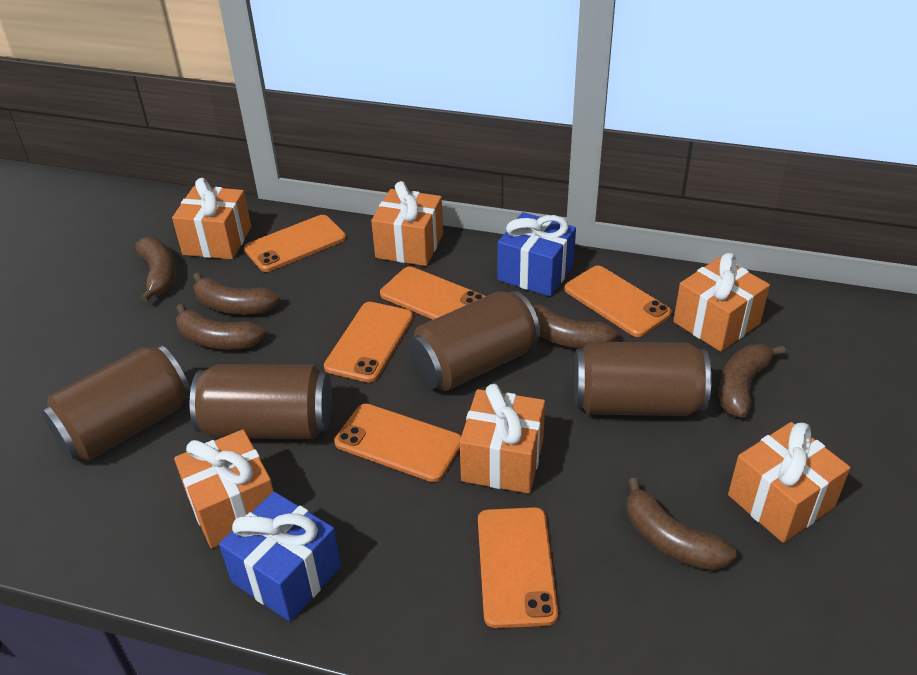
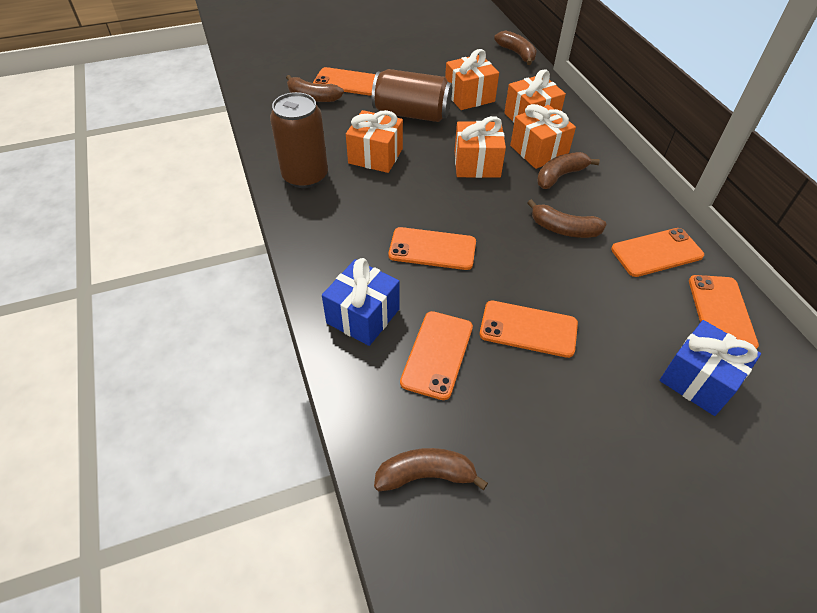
brown banana: [135,237,176,302] [176,304,266,350] [193,273,280,315] [527,298,618,349] [627,478,737,571] [719,344,785,418] = 6 -> [286,75,344,102] [374,448,488,491] [494,31,537,65] [527,199,607,238] [537,152,600,189] = 5
brown can: [41,345,190,461] [190,364,332,439] [408,290,540,391] [574,341,711,416] = 4 -> [270,92,328,188] [372,69,452,122] = 2
orange gift: [172,178,252,259] [174,430,274,548] [371,181,443,266] [460,384,545,494] [673,253,770,352] [728,422,850,543] = 6 -> [346,110,403,173] [445,49,499,110] [455,116,506,178] [504,69,566,123] [510,104,576,169] = 5

